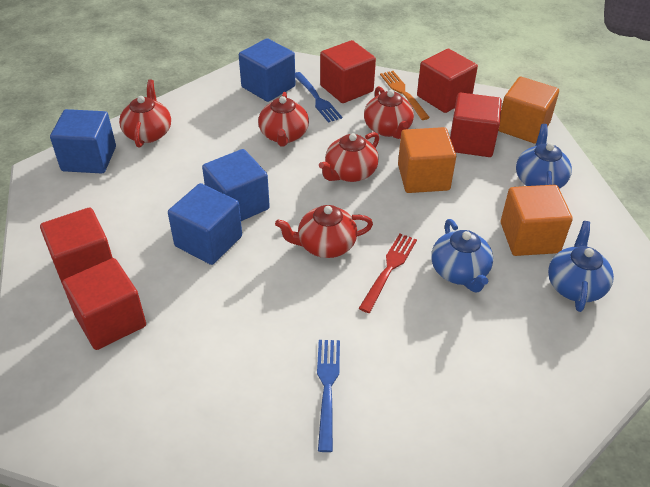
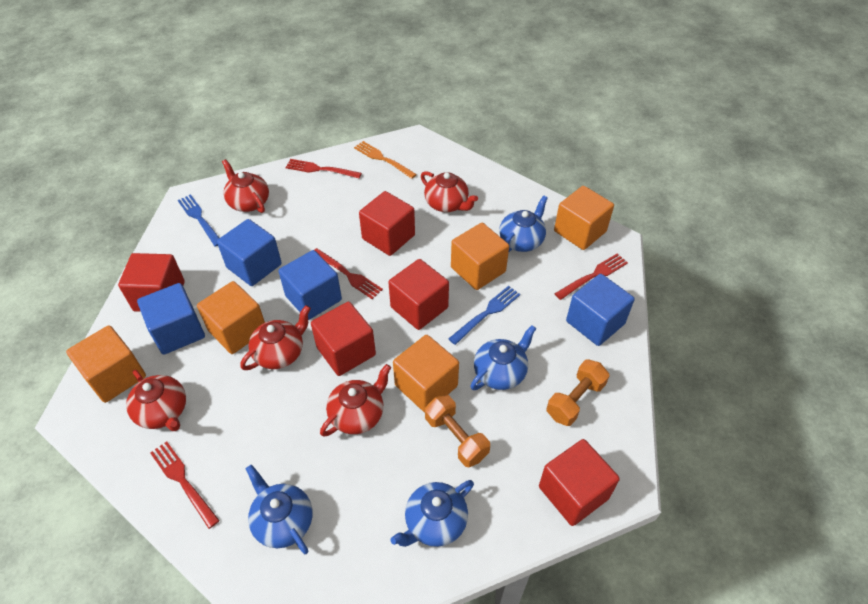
blue teapot: [431,219,493,292] [516,124,572,189] [548,221,614,312] = 3 -> [246,465,313,554] [390,480,474,547] [470,325,536,390] [499,196,548,252] = 4
orange cube: [398,127,456,193] [498,77,559,144] [501,185,573,256] = 3 -> [66,325,146,403] [197,281,265,354] [393,335,459,412] [451,223,509,290] [554,186,614,250] = 5
orange dumbbell: none = 0 -> [425,394,490,467] [547,360,609,426] = 2
red fork: [359,234,417,313] = 1 -> [150,441,220,529] [286,159,362,179] [314,248,383,299] [555,254,628,300] = 4

